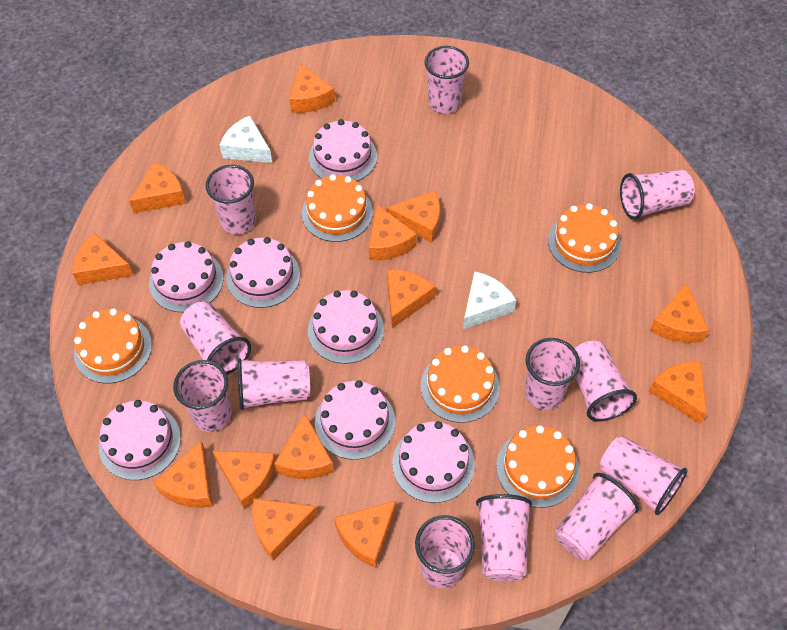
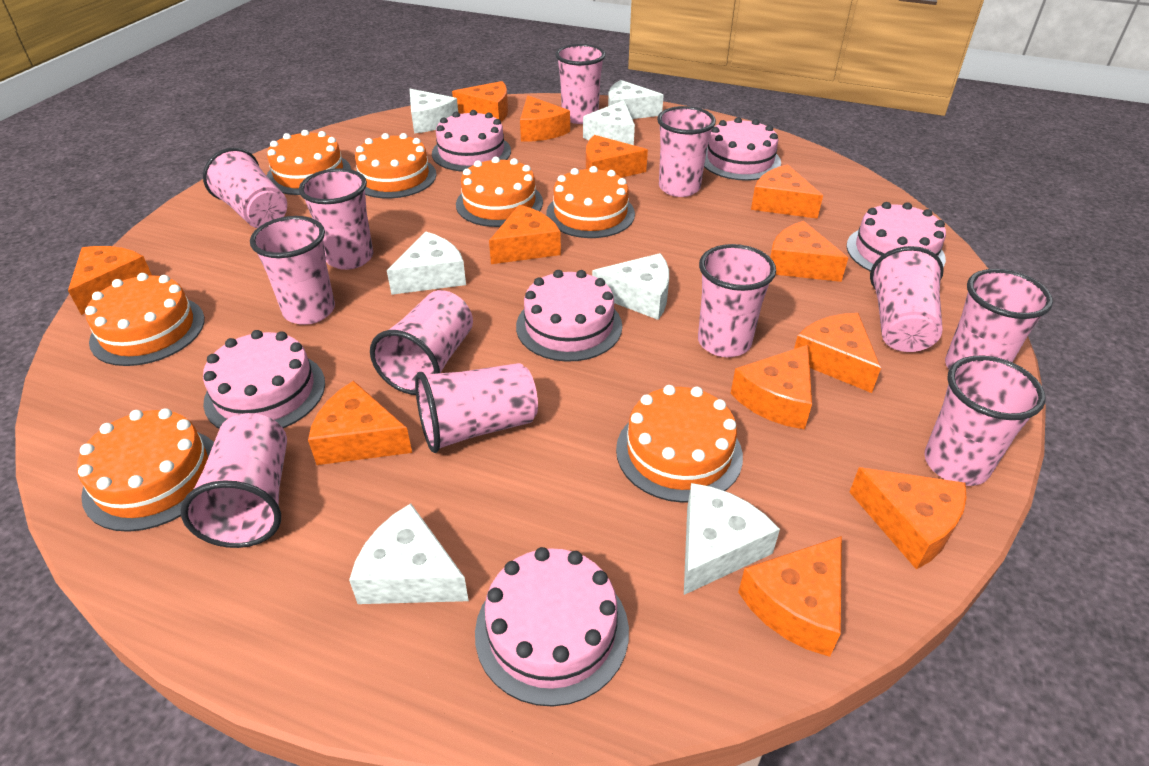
orange cake: [74,308,152,384] [302,174,373,242] [421,345,500,423] [496,426,579,508] [548,203,621,273] = 5 -> [77,408,214,532] [85,273,205,366] [267,130,351,195] [355,133,437,198] [456,157,543,227] [546,166,635,238] [616,385,743,503] = 7
orange cheese: [72,233,134,285] [129,162,186,213] [154,441,213,508] [212,451,276,510] [252,499,318,561] [274,414,334,479] [289,63,335,113] [334,501,396,568] [369,205,417,260] [386,191,440,243] [387,269,436,328] [649,361,707,425] [650,283,709,343] = 13 -> [68,246,152,315] [308,381,412,465] [452,81,508,122] [489,205,561,264] [520,96,570,142] [586,135,648,178] [731,345,812,429] [738,536,842,657] [751,165,823,219] [770,221,848,282] [794,313,881,393] [850,467,967,569] = 12
pink cake: [99,400,181,480] [149,241,224,312] [226,237,300,308] [308,290,384,364] [309,119,377,182] [315,380,395,460] [392,421,475,503] = 7 -> [203,330,325,429] [432,110,511,172] [475,547,629,706] [516,270,622,362] [704,117,781,181] [846,202,946,272] = 6
white cheese: [220,116,272,163] [463,271,516,329] = 2 -> [349,503,469,604] [387,231,466,295] [410,89,458,133] [583,100,635,145] [592,253,669,320] [608,80,664,119] [684,483,780,595] = 7

